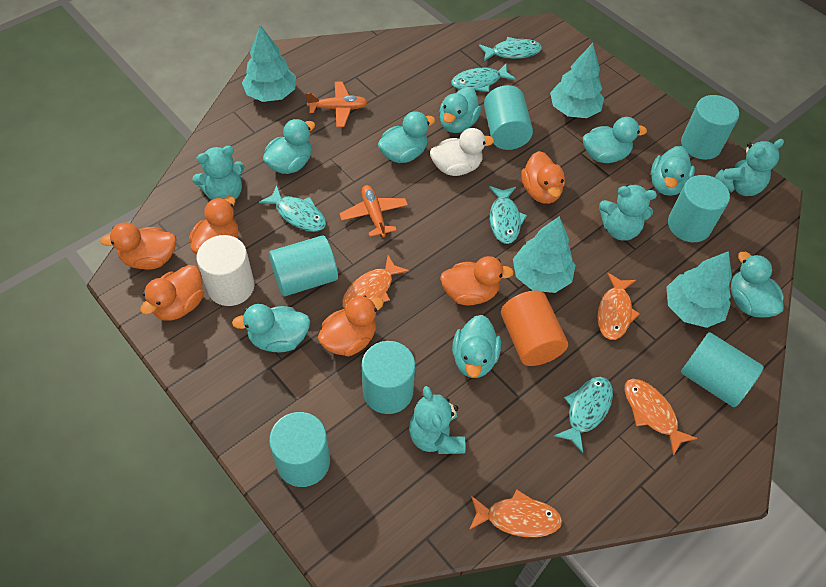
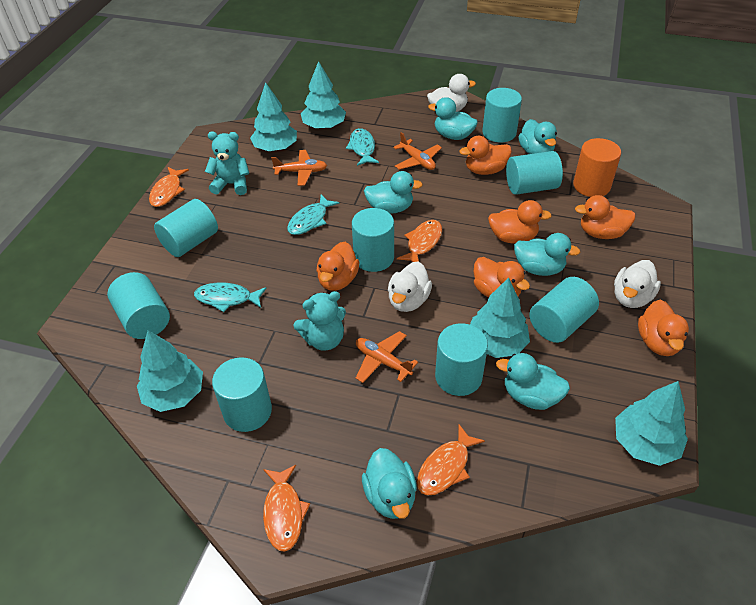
orange plane: [306,81,368,127] [339,185,408,237] = 2 -> [271,150,327,186] [356,331,418,383] [393,132,442,170] = 3
turquoise cylinder: [269,235,338,296] [269,412,330,487] [362,341,415,414] [484,85,533,150] [668,175,730,242] [681,95,739,160] [681,332,764,407] = 7 -> [107,272,170,339] [154,199,218,257] [212,357,272,432] [352,208,394,272] [435,323,488,396] [482,88,522,142] [506,151,563,195] [529,277,599,343] = 8
turquoise duck: [232,304,310,352] [263,119,315,174] [378,111,435,163] [439,87,481,133] [452,315,501,378] [583,117,647,163] [651,146,695,196] [731,252,784,318] = 8 -> [362,448,417,519] [364,171,423,214] [428,97,478,140] [496,353,570,410] [514,233,580,276] [518,119,557,154] = 6
turquoise fish: [259,186,326,232] [451,64,516,92] [479,37,542,61] [489,186,527,244] [554,377,613,453] = 5 -> [194,283,267,312] [287,195,340,235] [346,128,379,166] = 3
turquoise teddy bear: [192,146,245,200] [409,386,466,454] [599,184,657,241] [715,139,784,196] = 4 -> [205,131,249,195] [293,291,346,351] = 2
turquoise tree: [242,25,296,102] [513,216,576,293] [550,43,604,118] [666,251,732,328] = 4 -> [137,330,203,412] [250,82,297,151] [301,61,346,129] [470,277,530,358] [615,381,688,466] = 5
white cylinder: [196,235,254,306] = 1 -> none = 0
white duck: [430,128,494,176] = 1 -> [388,261,432,312] [427,74,476,112] [614,260,661,308] = 3

